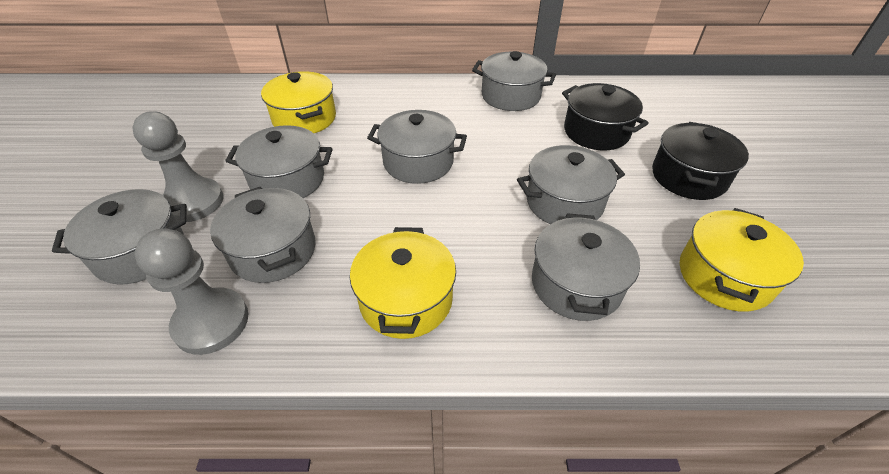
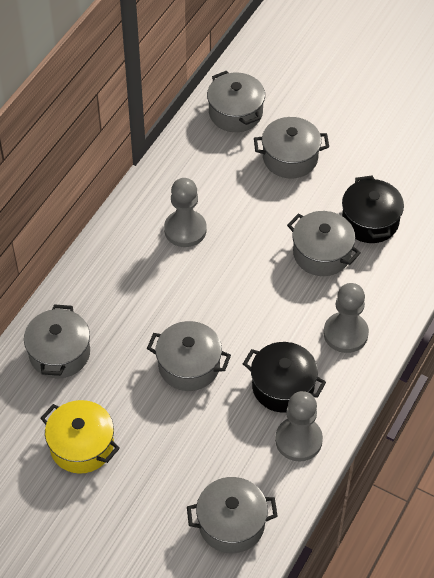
grey pawn: [132,112,224,222] [135,228,248,355] = 2 -> [164,178,207,247] [275,391,323,462] [324,283,369,353] = 3
grey pot: [52,189,187,285] [210,187,316,283] [225,125,333,198] [367,110,467,184] [472,51,556,111] [517,145,625,224] [532,213,640,321] = 7 -> [24,304,90,378] [147,321,231,391] [187,477,278,553] [207,71,265,132] [254,117,329,178] [287,211,361,276] = 6
yellow pot: [261,71,336,133] [350,227,456,339] [680,208,804,312] = 3 -> [41,400,120,474] = 1

